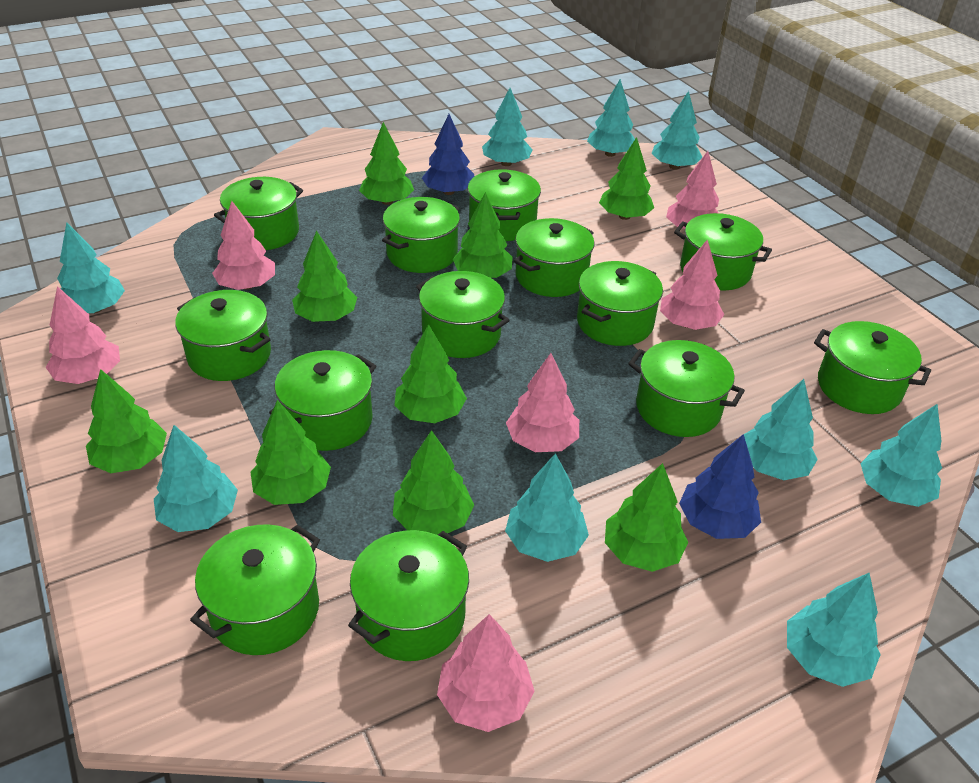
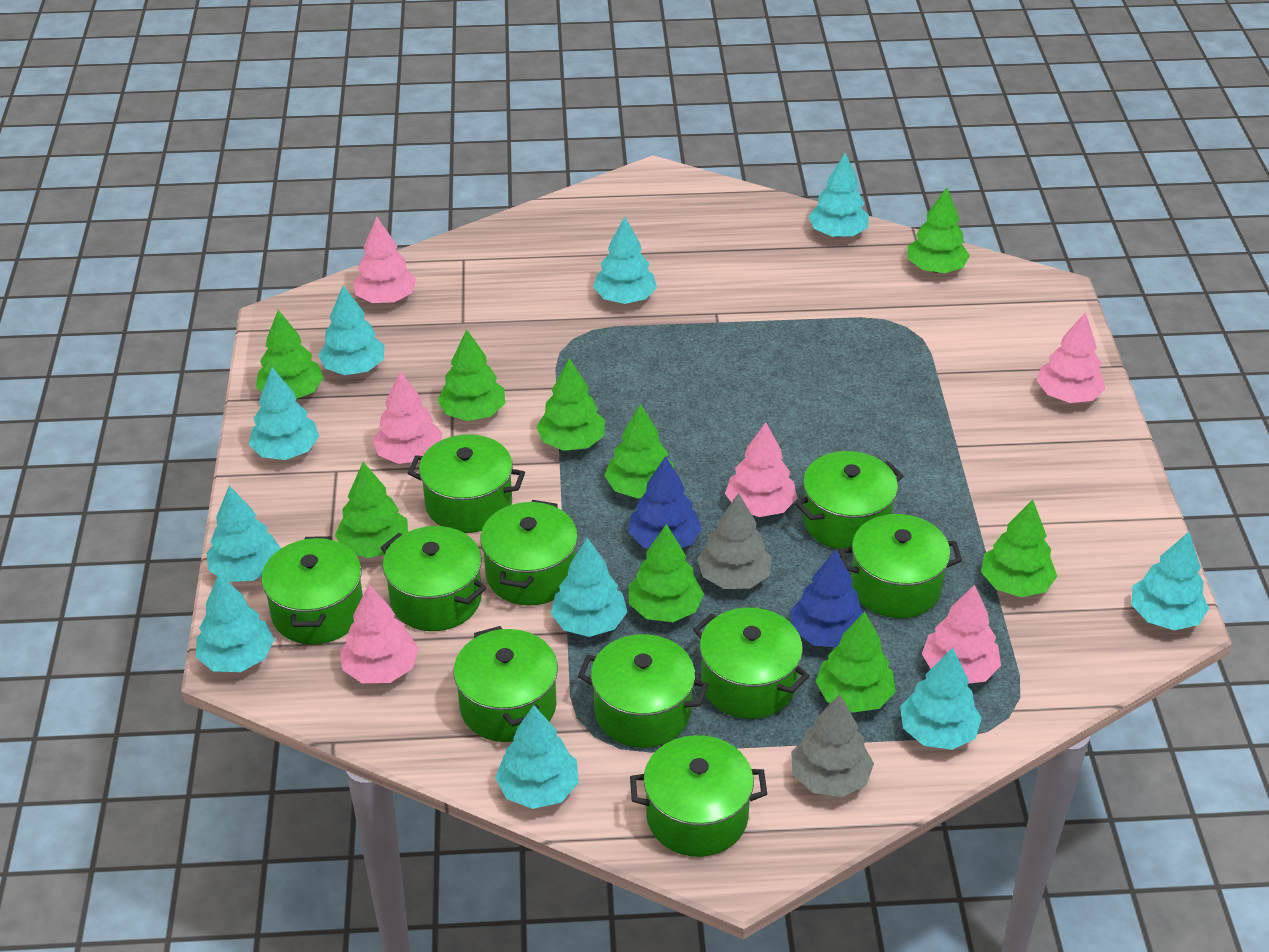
green pot: [175,290,271,381] [190,524,320,655] [214,177,303,250] [269,350,376,451] [348,530,469,661] [382,197,460,273] [416,271,510,358] [468,169,541,241] [513,218,594,297] [577,261,663,346] [628,340,745,437] [674,213,772,290] [814,321,931,414] = 13 -> [261,536,363,645] [380,526,486,631] [408,434,525,533] [453,626,558,742] [480,500,578,606] [578,634,709,748] [630,735,767,857] [693,608,810,719] [795,451,904,549] [839,514,962,618] = 10
grey tree: none = 0 -> [697,493,772,589] [791,694,874,797] = 2
turquoise tree: [57,222,125,313] [154,425,238,532] [482,88,533,166] [505,453,589,562] [587,79,635,157] [651,91,703,170] [744,379,818,480] [787,573,881,687] [860,404,942,507] = 9 -> [196,574,274,672] [206,486,281,582] [249,368,319,460] [318,285,385,375] [495,705,579,809] [551,538,628,637] [593,217,657,304] [808,153,869,237] [900,648,982,750] [1131,532,1209,630] = 10

